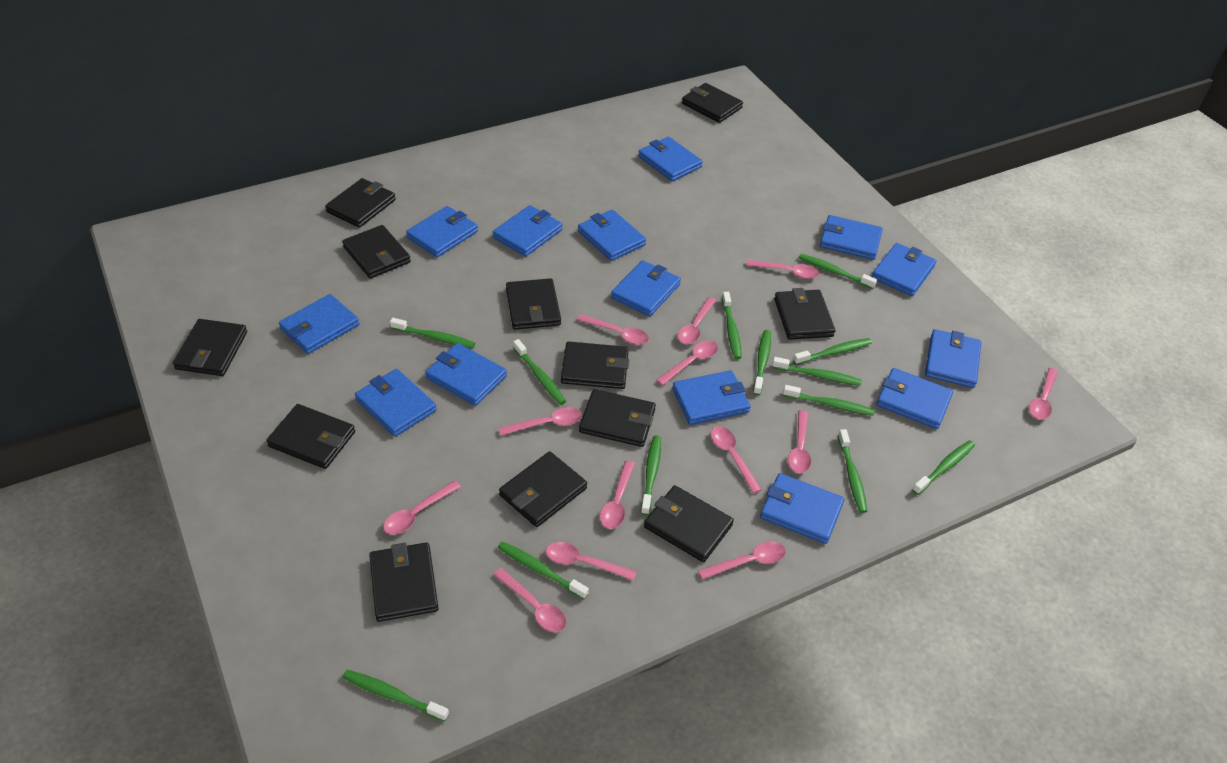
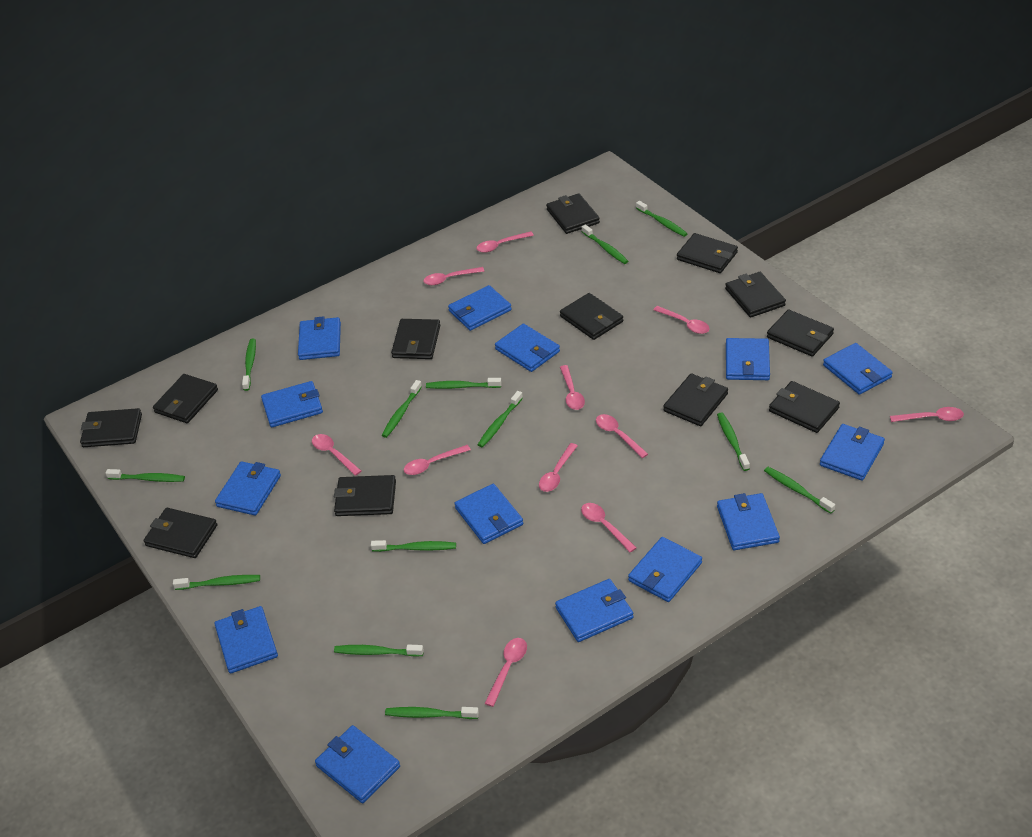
pink spoon: [383,480,461,535] [493,568,567,632] [499,407,582,435] [546,542,637,581] [577,314,649,345] [600,461,635,529] [656,340,718,386] [678,297,716,344] [698,541,786,580] [711,426,762,494] [746,260,819,279] [788,410,811,473] [1029,368,1058,420] = 13 -> [312,434,361,476] [404,445,471,475] [423,267,484,285] [476,231,534,253] [484,638,527,707] [539,443,578,492] [560,365,585,410] [581,503,637,552] [596,414,648,458] [653,306,710,334] [890,407,964,422] = 11

